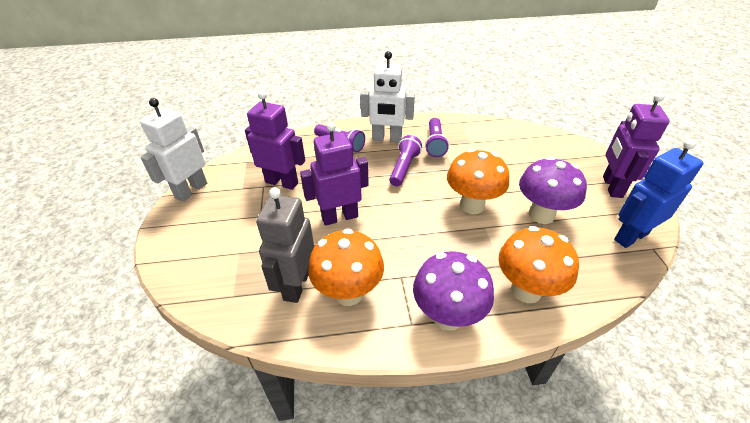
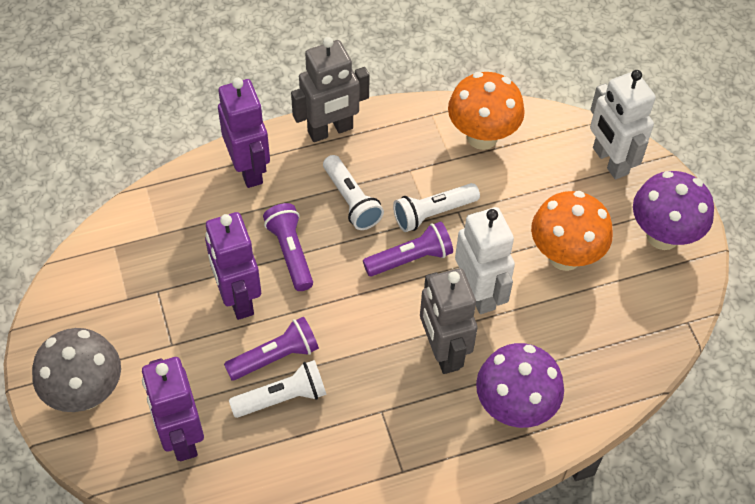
blue robot: [614,139,703,248] = 1 -> none = 0
grey mushroom: none = 0 -> [32,328,121,412] = 1
grey robot: [256,187,314,303] = 1 -> [291,37,370,142] [420,268,477,374] = 2
orange mushroom: [308,229,384,306] [447,149,509,214] [498,226,579,303] = 3 -> [448,72,525,150] [531,191,613,271] = 2
white flashlight: none = 0 -> [229,360,326,418] [323,155,384,230] [393,183,480,232] = 3

